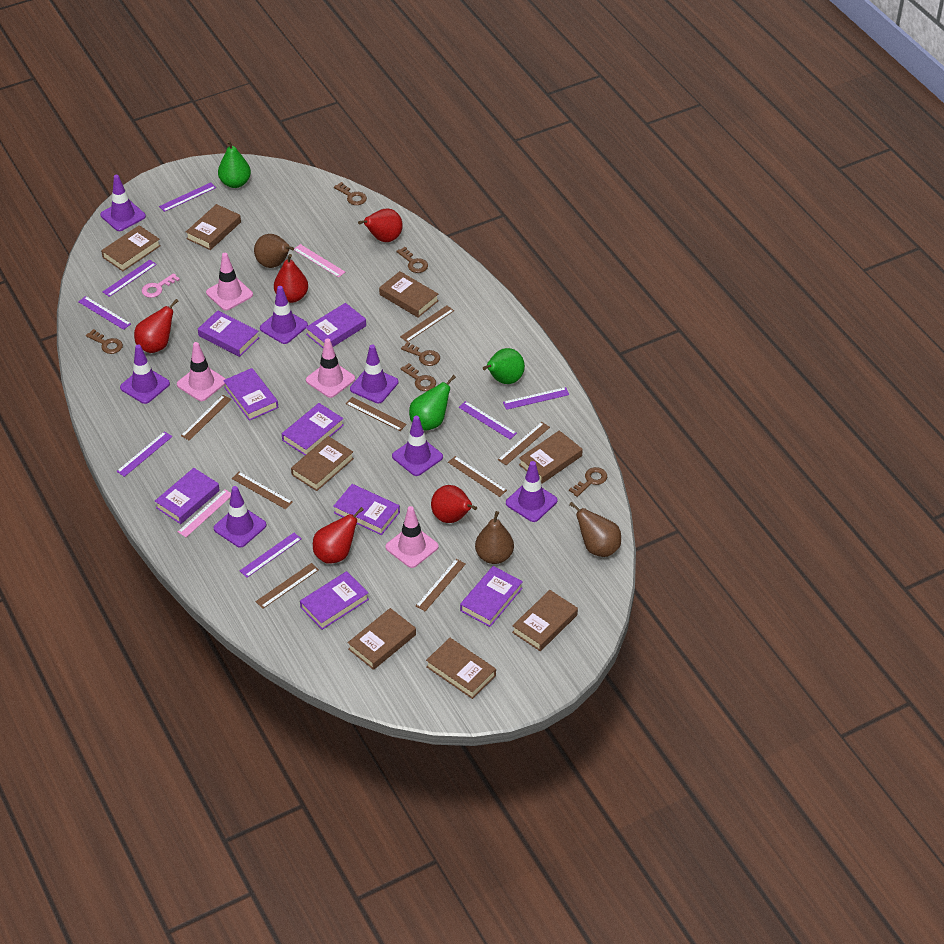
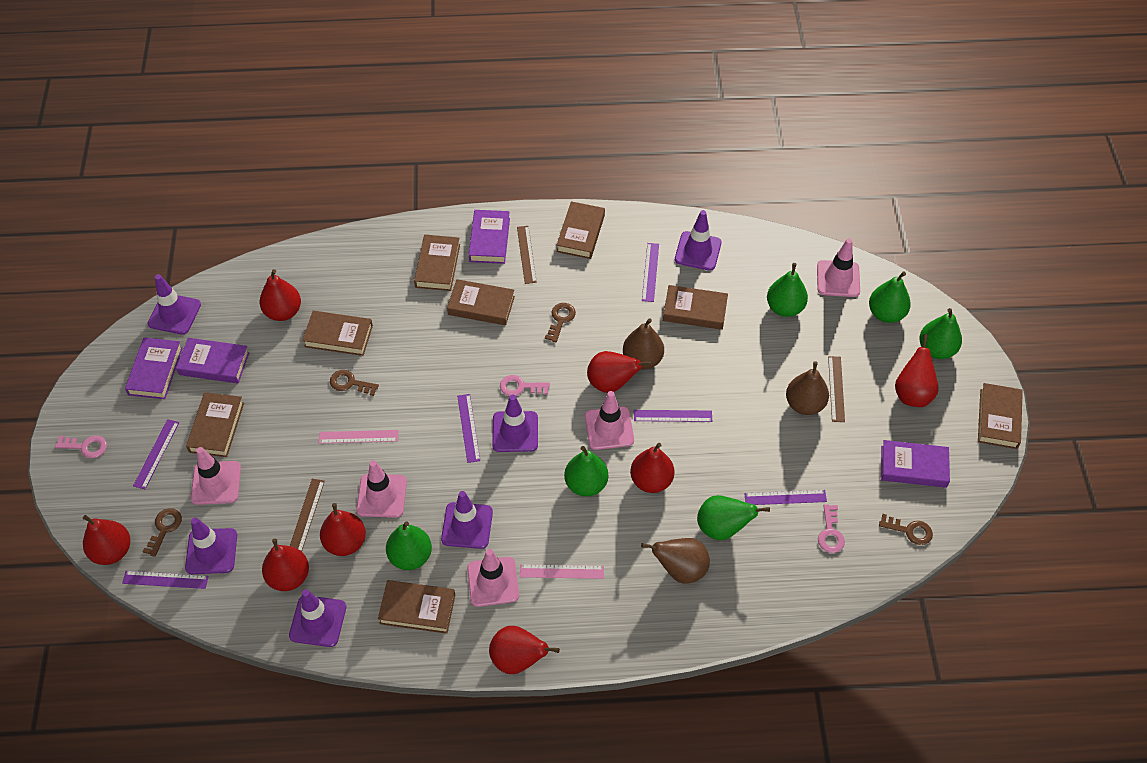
brown key: [86,329,123,354] [334,182,367,205] [397,247,428,273] [401,342,440,366] [401,363,436,391] [569,467,607,497] = 6 -> [143,508,182,557] [330,370,379,396] [545,303,576,342] [879,514,933,545] = 4
brown ruler: [181,395,231,441] [232,472,293,509] [255,563,319,608] [346,397,407,431] [400,306,454,342] [416,559,466,611] [448,456,507,497] [498,422,550,465] = 8 -> [290,479,325,552] [517,226,537,284] [828,356,845,422] = 3
green pear: [218,140,251,188] [409,375,456,431] [483,348,525,384] = 3 -> [386,521,432,570] [564,446,608,497] [697,495,770,541] [767,263,808,317] [869,271,911,323] [919,308,962,359] = 6
pink key: [142,273,180,298] = 1 -> [55,436,107,458] [500,375,550,396] [818,504,845,553] = 3
pink traffic cone: [177,342,226,401] [206,253,253,311] [306,338,355,398] [385,506,439,568] = 4 -> [191,447,241,505] [356,460,407,518] [467,549,519,607] [585,391,634,450] [817,238,860,297] = 5
purple book: [155,468,220,524] [198,310,259,357] [223,368,278,421] [282,403,344,455] [300,571,369,630] [305,303,366,348] [333,484,400,535] [460,566,523,627] = 8 -> [125,337,183,399] [176,338,250,383] [469,210,510,264] [881,440,950,488] = 4
purple ruler: [78,296,131,330] [103,260,157,297] [116,431,172,477] [159,182,216,212] [240,533,301,577] [459,401,517,439] [503,387,569,410] = 7 -> [122,571,209,589] [133,419,179,489] [457,394,480,463] [634,410,712,422] [642,243,659,302] [744,490,827,505] = 6
purple traffic cone: [100,175,146,231] [120,345,170,404] [214,486,266,547] [260,286,308,344] [350,344,398,403] [392,416,443,476] [506,461,557,522] = 7 -> [148,274,201,335] [185,517,237,574] [289,589,346,647] [441,491,493,549] [492,395,538,452] [675,210,722,271] = 6
red pear: [134,299,179,353] [274,254,308,303] [313,507,364,564] [358,208,403,242] [431,485,477,523] = 5 -> [83,515,130,565] [260,269,301,321] [262,539,309,591] [320,503,366,556] [489,626,560,674] [587,351,652,393] [630,443,675,493] [895,334,939,407] = 8

